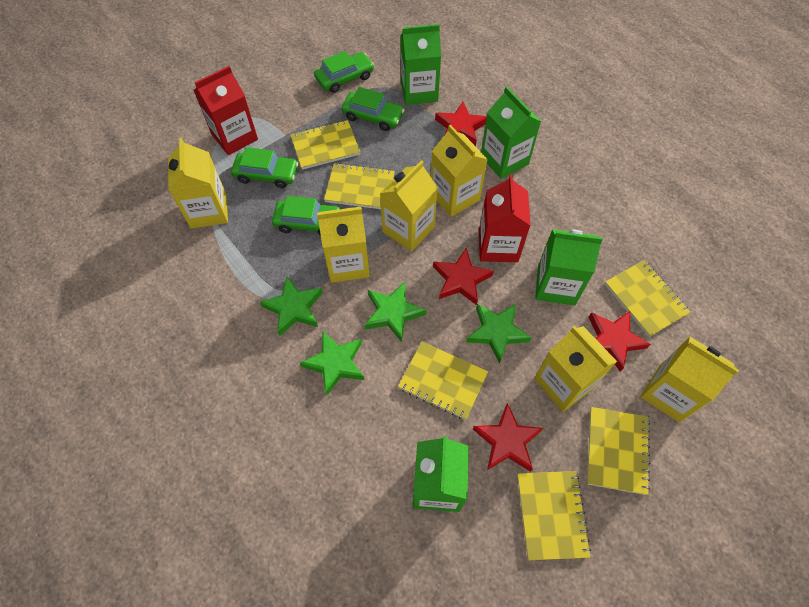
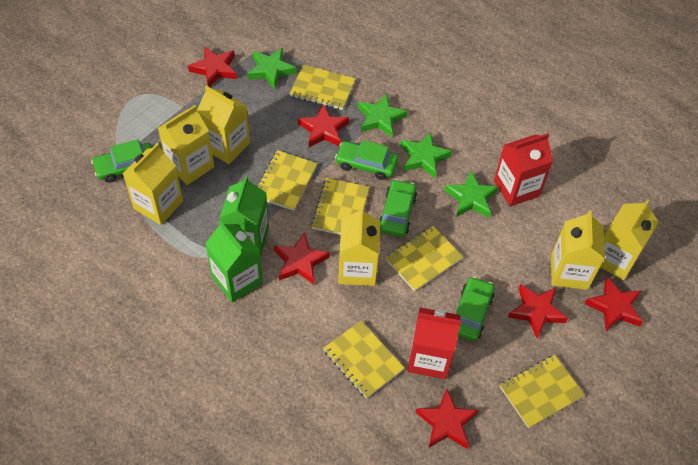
green carton: [400,24,441,105] [413,436,469,512] [481,87,541,179] [535,229,603,306] = 4 -> [205,220,263,303] [220,176,269,257] = 2
red star: [433,248,494,305] [435,102,487,146] [473,403,543,472] [589,311,651,372] = 4 -> [188,47,237,87] [274,232,330,284] [298,104,349,147] [415,388,479,449] [508,284,568,338] [584,277,643,332] = 6

